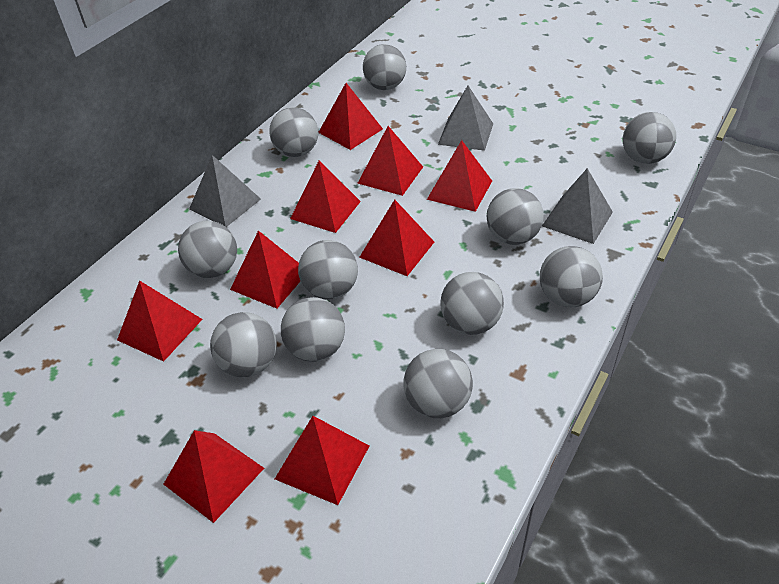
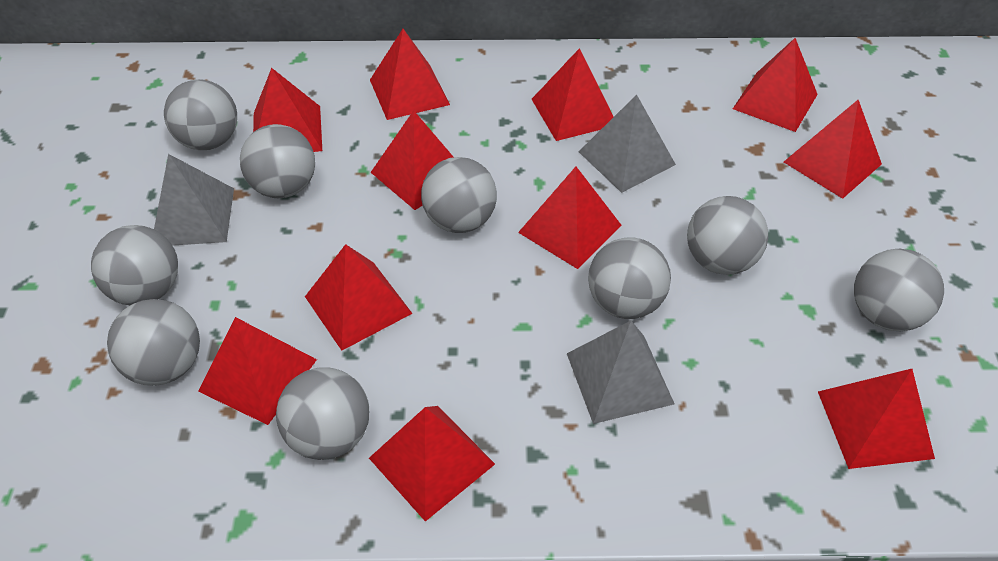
grey ball: [178,221,237,278] [210,312,277,377] [269,107,318,157] [281,297,345,362] [298,240,358,300] [363,44,406,90] [403,349,473,418] [440,272,504,335] [487,188,544,245] [540,246,603,307] [623,112,676,164] = 11 -> [91,225,178,305] [107,299,200,386] [164,79,237,150] [240,124,315,198] [276,367,369,460] [421,157,497,233] [588,237,671,319] [687,196,768,275] [854,249,944,331] = 9
red pyramid: [117,280,202,362] [163,430,264,523] [230,231,300,309] [275,416,369,505] [290,161,361,233] [318,83,383,150] [357,126,423,196] [359,199,434,276] [427,140,492,212] = 9 -> [198,317,317,425] [253,68,322,152] [305,244,413,351] [369,406,495,522] [370,29,450,120] [371,110,453,210] [518,167,622,269] [532,48,614,141] [733,38,818,132] [784,100,882,199] [818,369,935,469] = 11

